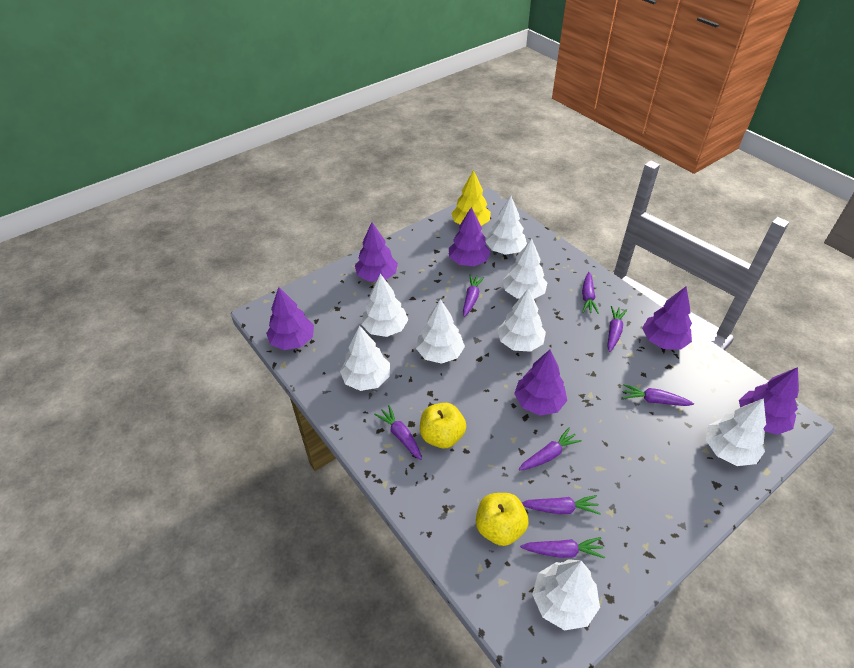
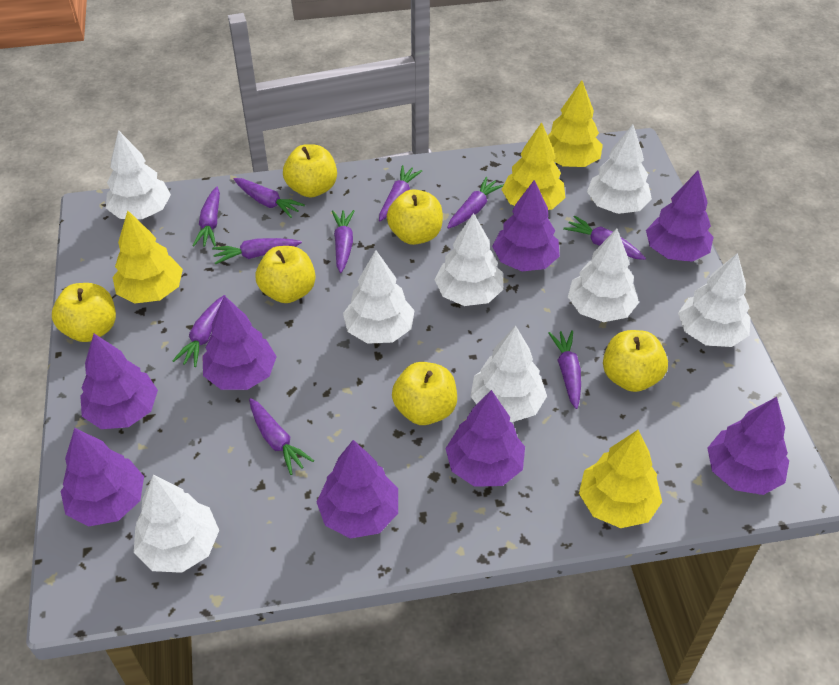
purple carrot: [374,405,422,460] [463,275,485,317] [519,428,582,470] [520,537,605,558] [521,495,601,514] [582,272,599,314] [607,306,627,352] [623,384,694,406] = 8 -> [173,295,224,367] [193,187,220,247] [212,238,302,265] [234,178,305,218] [249,398,314,475] [332,210,354,273] [379,165,422,221] [447,177,504,229] [548,330,581,409] [563,216,646,260] = 10
purple tree: [266,287,314,350] [355,222,398,282] [449,207,491,266] [514,350,567,415] [642,287,692,350] [739,367,799,435] = 6 -> [61,428,144,527] [80,334,158,429] [202,295,277,390] [317,440,398,538] [445,390,525,487] [492,180,560,271] [646,171,714,262] [707,397,789,495] = 8
yellow apple: [420,403,466,448] [476,493,529,546] = 2 -> [52,283,116,342] [255,246,316,303] [283,144,337,198] [387,189,443,245] [392,362,457,425] [603,330,668,392] = 6
yellow tree: [451,170,491,226] = 1 -> [112,211,183,303] [501,122,565,210] [548,80,603,167] [579,430,662,528] = 4

